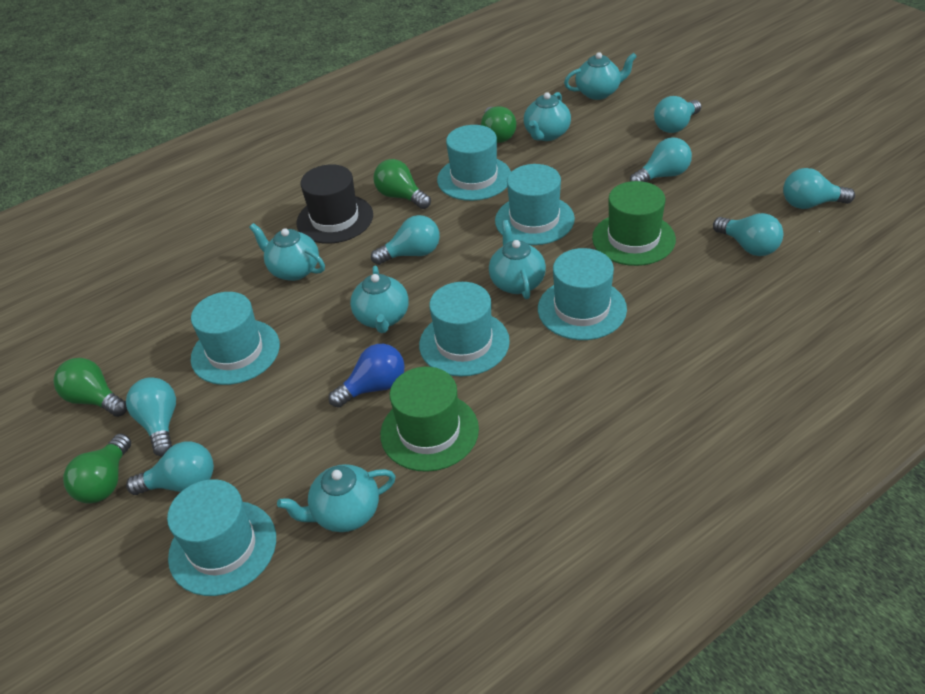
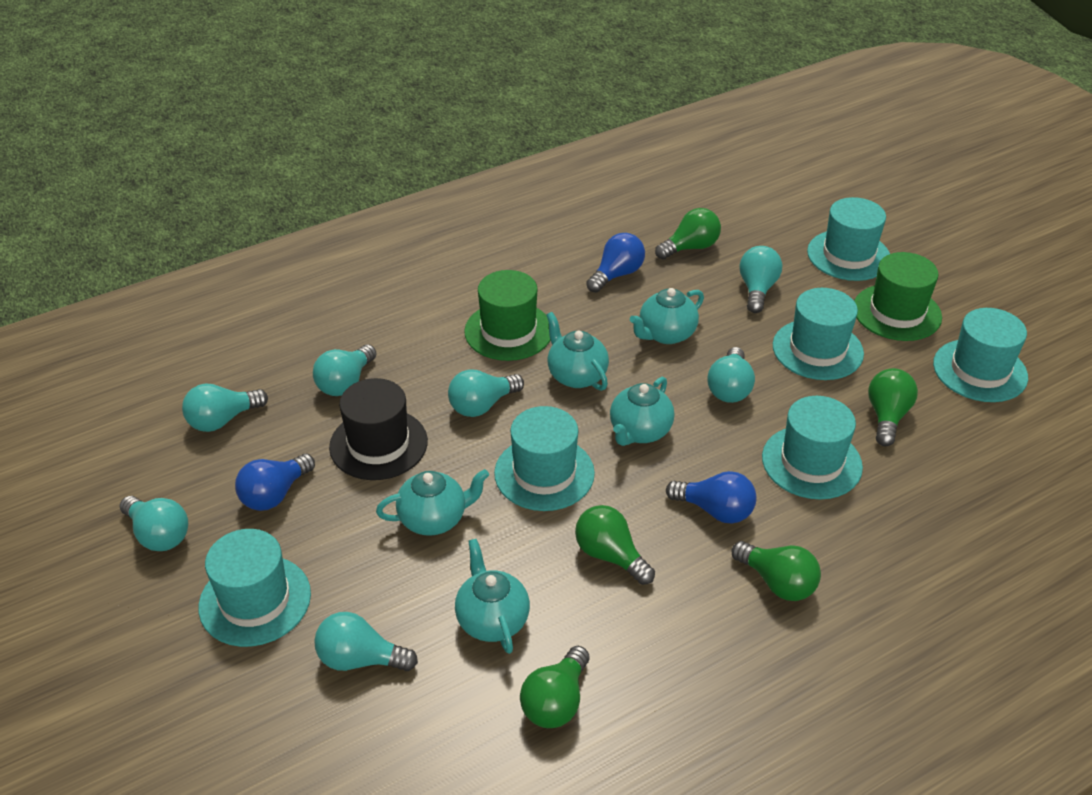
blue light bulb: [329,344,405,408] = 1 -> [235,454,315,511] [586,233,645,293] [666,471,757,523] = 3
green light bulb: [53,358,127,417] [63,434,131,504] [373,159,431,209] [481,106,517,143] = 4 -> [520,646,589,728] [575,505,655,585] [655,208,721,259] [732,541,821,601] [868,368,918,446] = 5
turquoise teapot: [249,223,325,281] [277,464,396,532] [350,265,409,333] [489,220,546,299] [524,92,571,141] [564,52,637,100] = 6 -> [376,469,489,536] [455,539,530,654] [546,312,609,391] [610,377,674,446] [630,288,704,344] = 5

